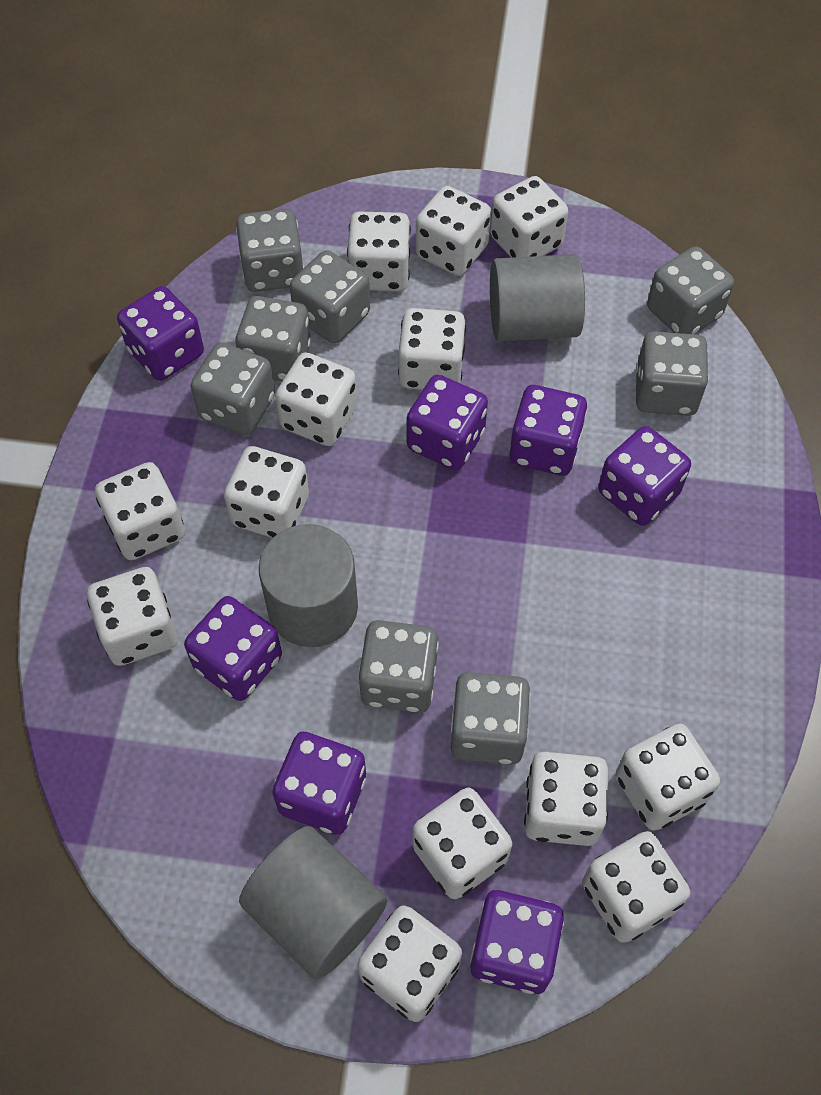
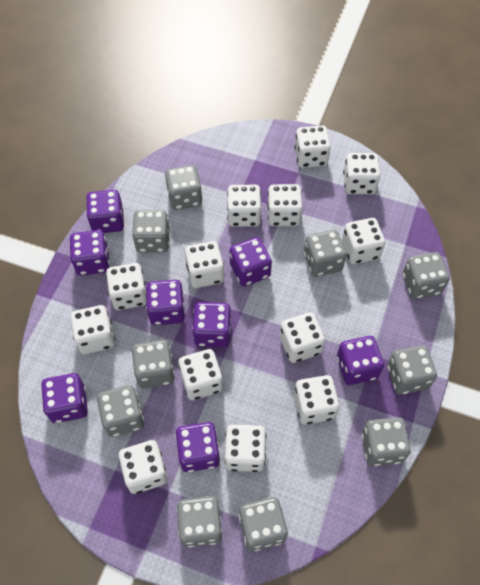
grey cylinder: [239,826,387,979] [259,524,358,647] [490,254,585,341] = 3 -> none = 0
grey dice: [191,342,275,435] [236,209,304,292] [236,296,311,381] [290,250,370,344] [358,620,439,713] [451,672,530,764] [636,331,709,416] [647,246,734,334] = 8 -> [97,385,144,437] [132,210,169,253] [132,340,175,389] [165,165,202,210] [177,496,222,547] [239,497,288,551] [304,230,346,277] [362,417,411,466] [387,345,437,394] [402,252,449,299] = 10
purple dice: [117,286,204,381] [184,596,282,701] [272,731,366,835] [407,375,488,470] [470,890,564,994] [509,385,587,476] [598,426,691,526] = 7 -> [41,373,88,423] [70,230,110,276] [86,190,124,233] [146,280,185,325] [176,422,220,472] [192,302,231,347] [230,237,272,287] [337,336,384,385] = 8

